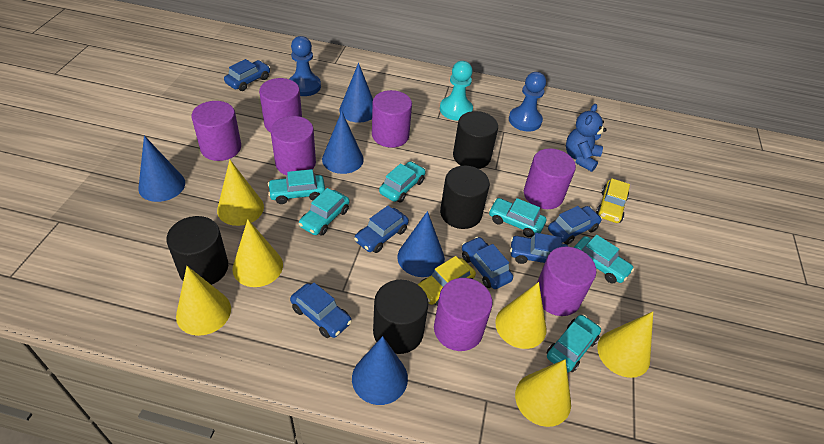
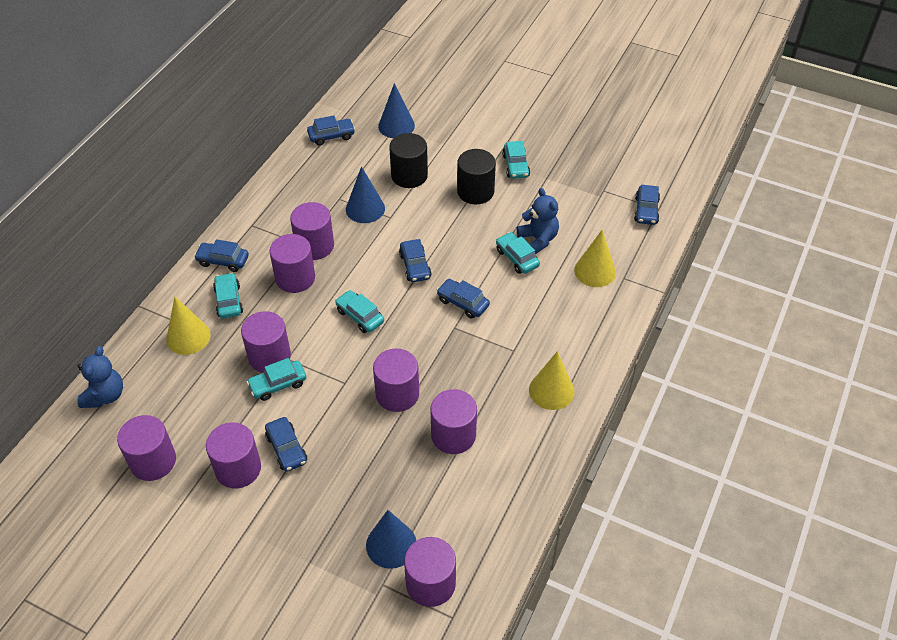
black cylinder: [166,216,228,285] [373,280,428,354] [440,166,490,229] [453,111,498,169] = 4 -> [389,133,428,188] [457,149,496,204] = 2
blue cone: [138,135,185,202] [322,111,364,174] [339,63,373,123] [352,336,408,405] [397,211,445,277] = 5 -> [346,166,385,223] [366,510,416,569] [378,83,415,138] = 3
blue pawn: [289,36,321,96] [509,72,546,132] = 2 -> none = 0
blue teddy bear: [566,104,607,172] = 1 -> [77,346,123,408] [517,188,559,254] = 2
purple cylinder: [191,101,241,161] [259,78,302,133] [271,116,316,175] [372,90,412,148] [434,278,493,351] [524,148,576,209] [537,247,596,316] = 7 -> [117,415,176,481] [206,423,261,489] [241,311,291,373] [269,234,315,293] [290,202,334,260] [373,348,419,412] [404,537,456,607] [430,389,477,454] = 8
turquoise car: [268,169,325,204] [298,188,349,235] [379,161,426,202] [489,198,546,237] [547,314,601,373] [574,235,634,284] = 6 -> [213,273,243,318] [247,358,306,401] [335,290,384,333] [496,232,540,274] [502,141,530,179] = 5
turquoise pawn: [440,61,473,121] = 1 -> none = 0
yellow car: [418,256,476,306] [596,178,630,223] = 2 -> none = 0
yellow cone: [176,266,231,336] [217,160,264,226] [232,219,283,287] [495,282,547,349] [515,359,571,427] [597,312,653,378] = 6 -> [166,297,211,355] [529,351,575,410] [574,230,616,287] = 3

